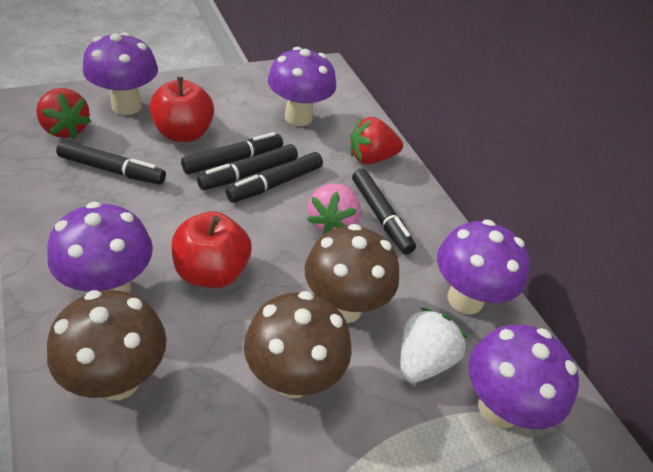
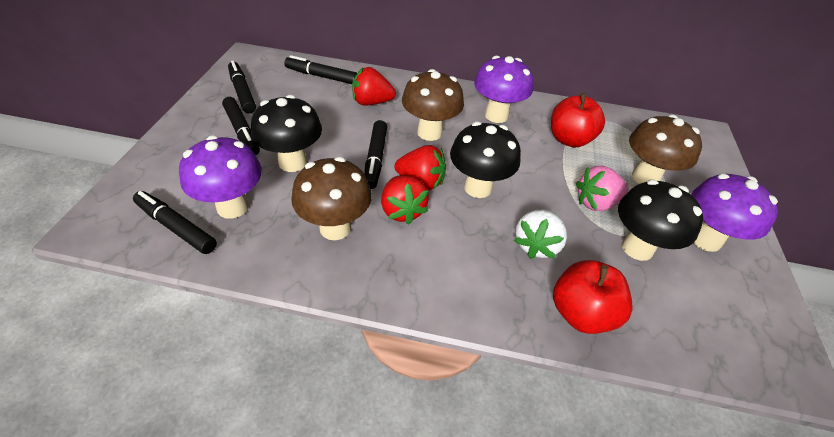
black mushroom: none = 0 -> [251,95,322,172] [450,122,521,198] [618,180,703,261] = 3
purple mushroom: [47,202,153,293] [83,32,158,115] [268,47,336,126] [437,220,530,314] [469,325,579,429] = 5 -> [179,135,262,219] [474,56,533,123] [691,173,778,252] = 3
red strawberry: [36,88,92,139] [350,117,403,164] = 2 -> [352,67,396,106] [381,175,429,224] [395,145,446,190] = 3

